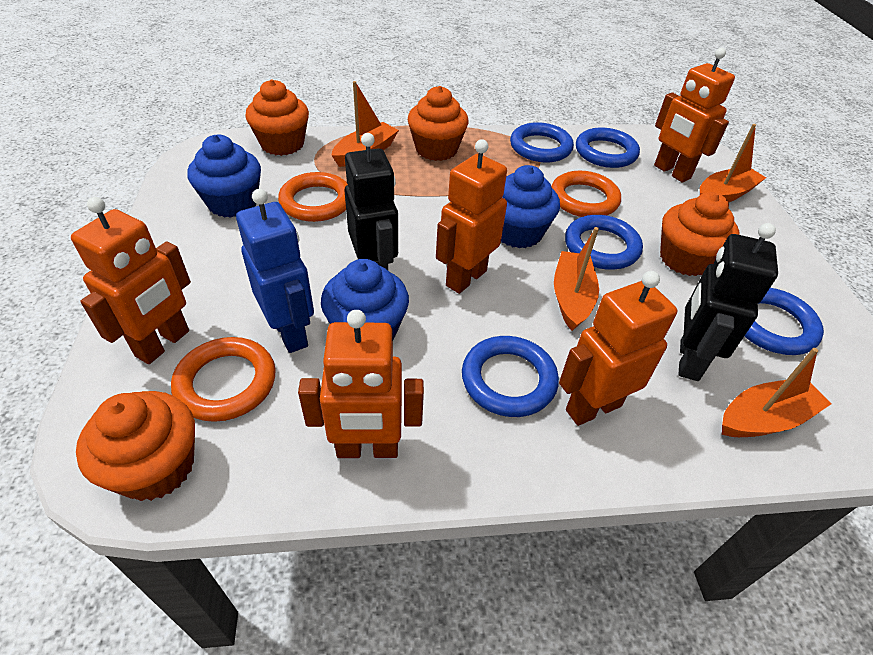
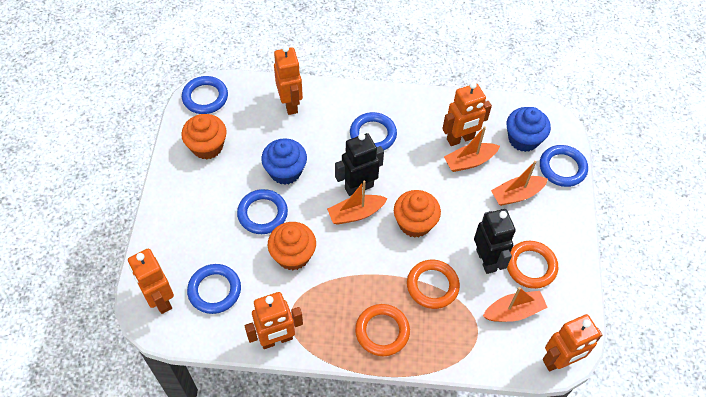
blue cupcake: [188,135,261,218] [321,259,409,340] [501,165,560,248] = 3 -> [261,138,307,185] [507,107,551,152] = 2
blue robot: [236,189,314,353] = 1 -> none = 0
orange cupcake: [76,391,195,501] [245,79,309,156] [408,86,469,161] [660,192,740,276] = 4 -> [181,114,227,160] [268,222,316,270] [394,190,441,238] = 3

